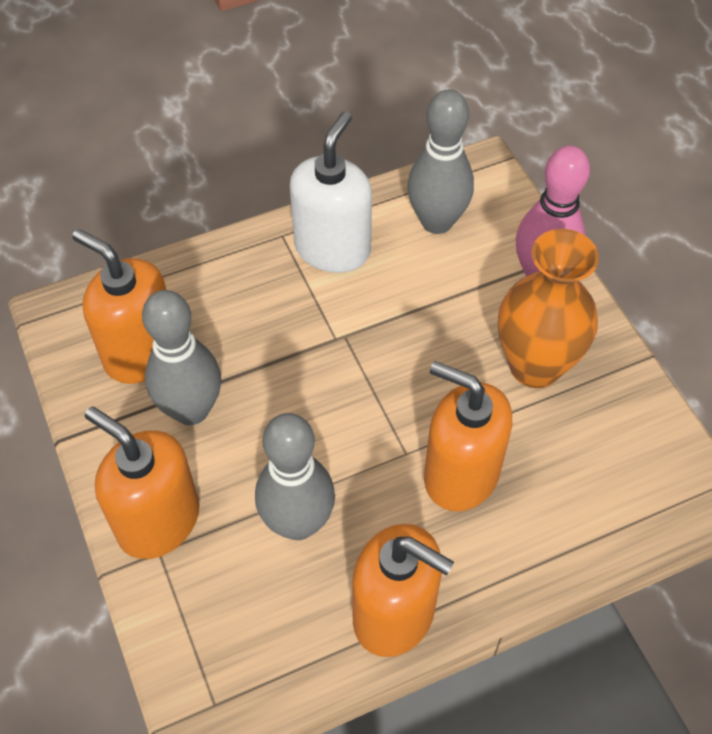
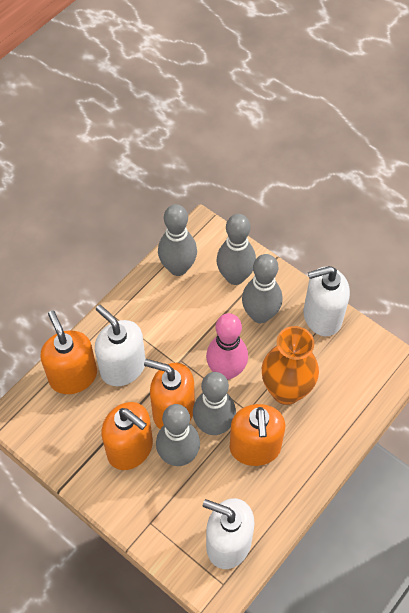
grey bowling pin: [142,290,221,425] [255,413,335,540] [407,89,474,234] = 3 -> [156,404,200,466] [158,204,197,276] [193,372,236,435] [216,214,256,285] [242,254,283,323] = 5
white soap dispenser: [290,111,372,273] = 1 -> [95,305,146,386] [203,498,254,569] [303,266,350,336] = 3

